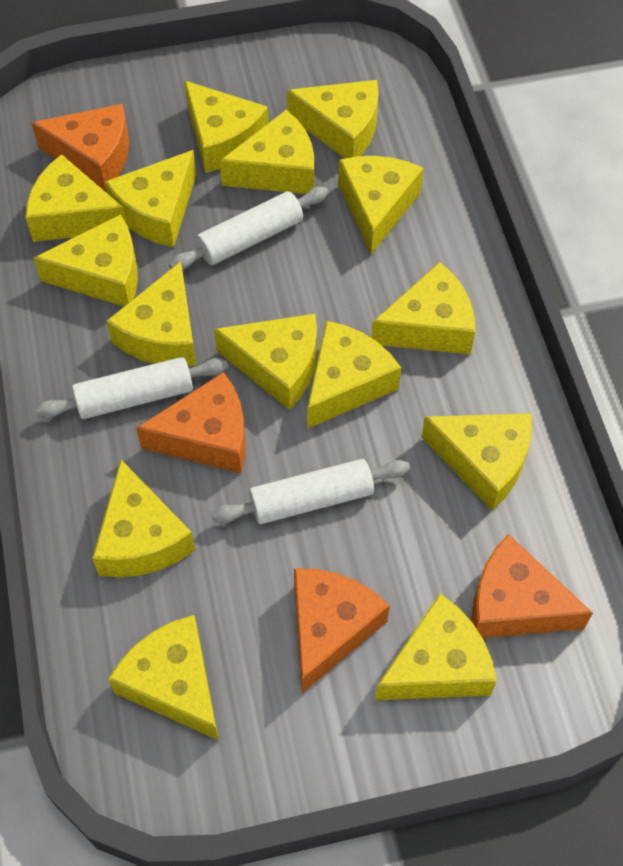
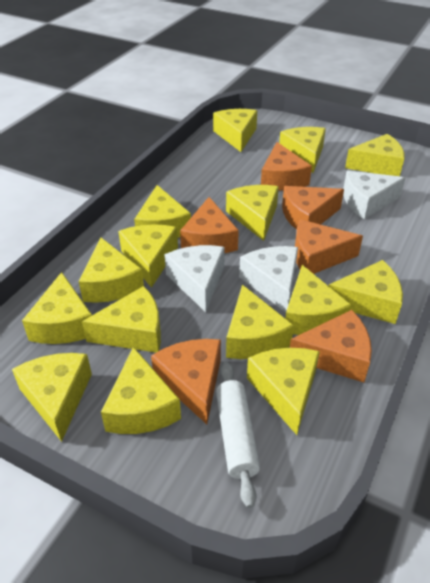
orange cheese: [31,104,129,191] [136,372,246,473] [294,568,390,693] [471,534,593,638] = 4 -> [151,339,221,424] [180,197,239,253] [261,142,312,191] [282,186,344,230] [290,310,372,382] [295,219,363,274] = 6
white cheese: none = 0 -> [164,245,225,312] [239,246,298,312] [343,170,406,219] = 3
white rolling pin: [35,357,228,419] [169,187,329,270] [211,459,410,524] = 3 -> [216,361,260,508] = 1

